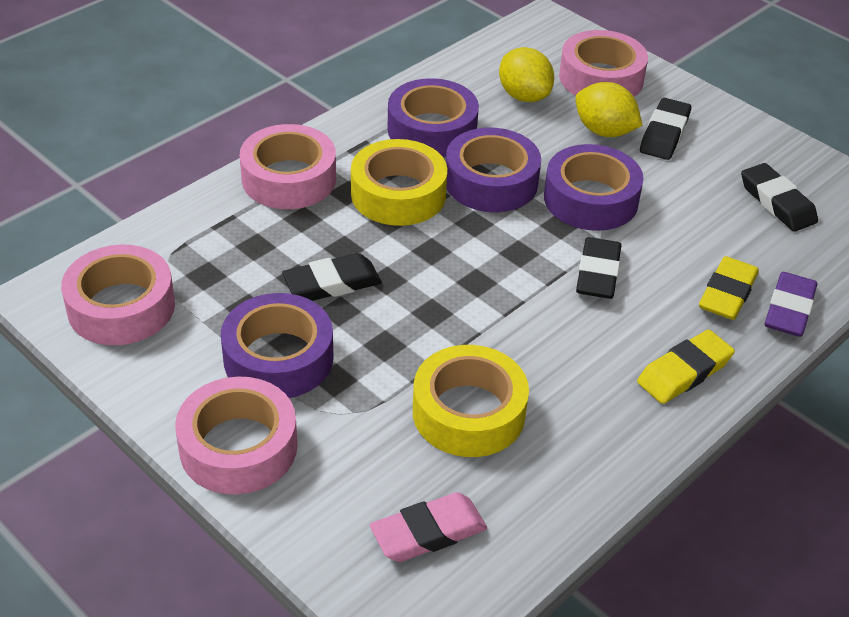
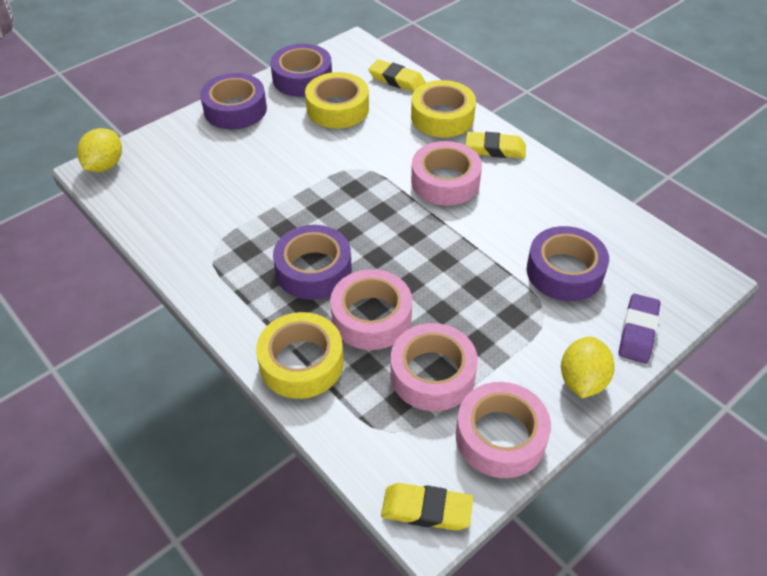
black eraser: [282,253,382,301] [576,237,622,299] [640,98,691,160] [741,163,818,232] = 4 -> none = 0
pink eraser: [370,492,487,562] = 1 -> none = 0
yellow eraser: [637,330,735,404] [699,256,759,320] = 2 -> [368,59,425,92] [381,483,473,531] [466,132,526,159] = 3
yellow tape: [351,139,447,226] [413,345,529,457] = 2 -> [256,312,344,399] [305,72,369,129] [411,80,476,137] = 3

